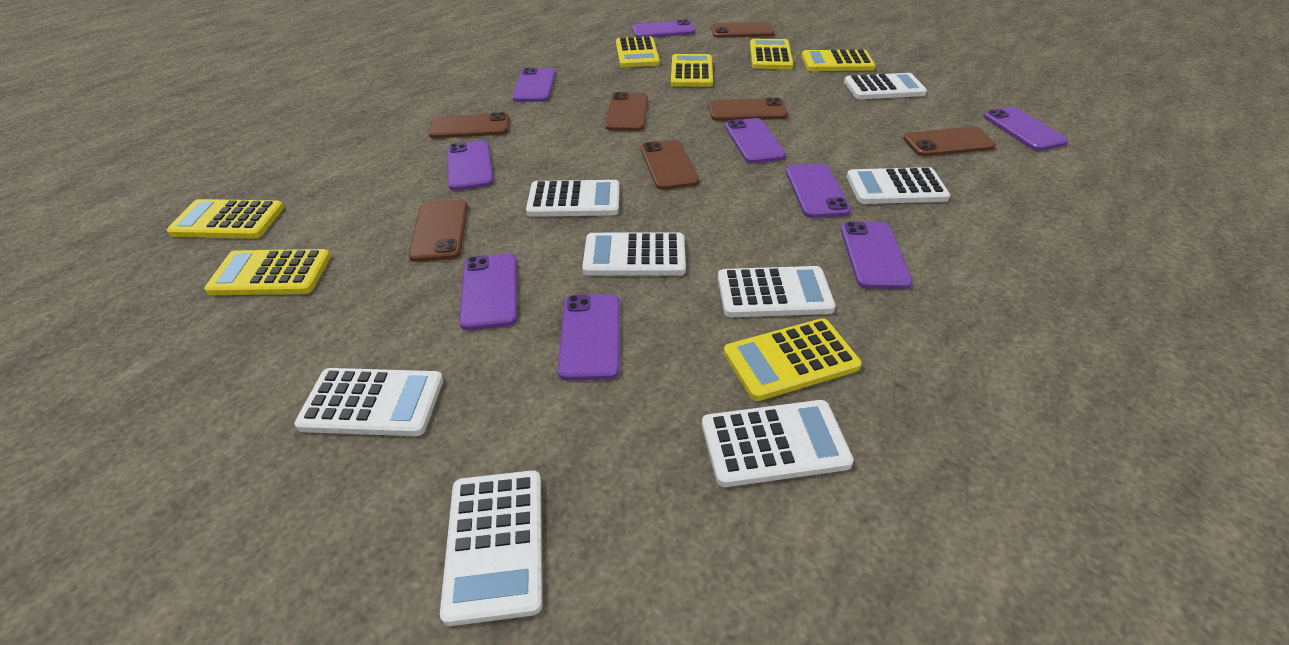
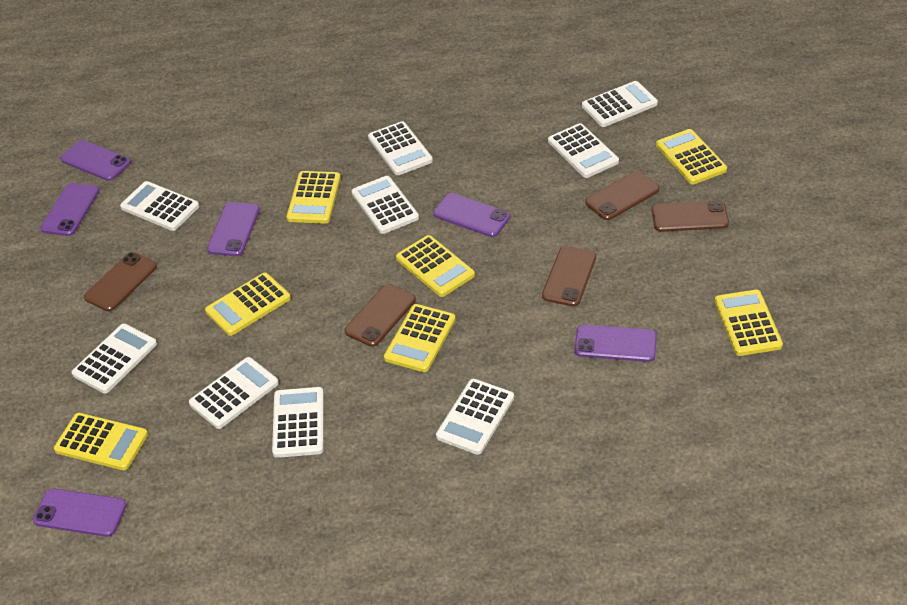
brown phone: [408,199,468,262] [428,112,510,139] [605,92,648,131] [641,140,699,190] [709,98,788,121] [711,22,775,38] [903,127,996,156] = 7 -> [84,252,157,311] [345,284,416,347] [542,246,596,306] [585,171,659,220] [652,201,729,232] = 5
purple phone: [447,141,494,191] [459,253,517,330] [512,68,556,102] [558,294,620,381] [632,19,695,37] [725,118,786,163] [786,164,851,218] [841,222,913,289] [984,107,1068,151] = 9 -> [33,488,126,537] [40,183,99,236] [60,140,131,181] [207,202,260,256] [433,193,510,237] [575,325,657,362] = 6
white calculator: [294,368,443,436] [440,470,543,626] [526,180,620,217] [582,232,686,276] [702,400,854,487] [718,266,835,317] [844,73,927,99] [847,167,950,204] = 8 -> [72,324,157,393] [120,181,199,231] [189,357,279,429] [272,387,324,458] [352,176,419,234] [368,121,433,175] [436,379,514,455] [548,123,619,178] [582,81,658,127] = 9

